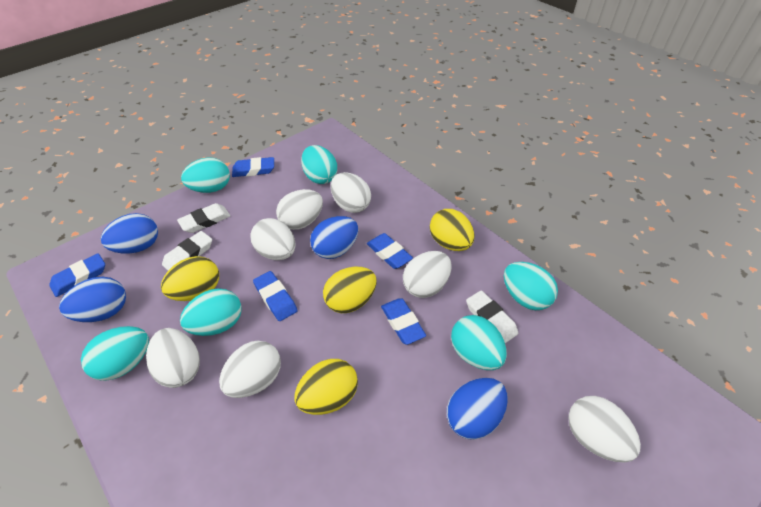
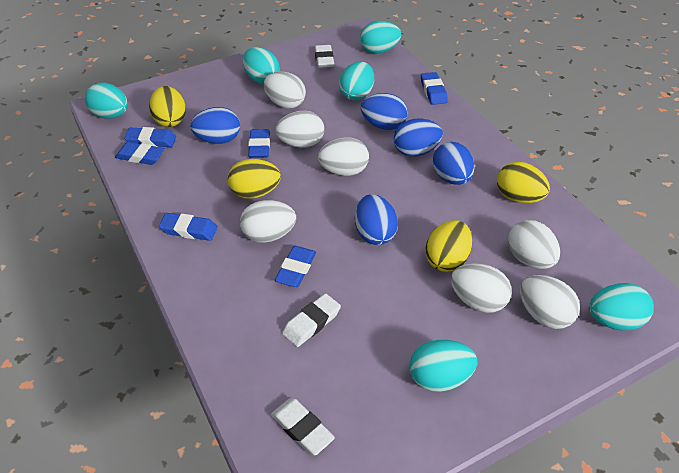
blue egg: [59,277,126,322] [101,213,158,253] [310,216,358,259] [447,378,508,440] = 4 -> [190,107,240,144] [355,194,398,245] [361,93,408,130] [394,119,443,156] [433,142,475,185] = 5
blue eraser: [50,253,105,297] [232,157,274,177] [253,271,298,321] [367,233,413,269] [381,298,426,345] = 5 -> [115,142,165,165] [124,127,176,147] [159,213,218,241] [248,129,270,158] [275,246,316,287] [421,72,448,105] = 6

